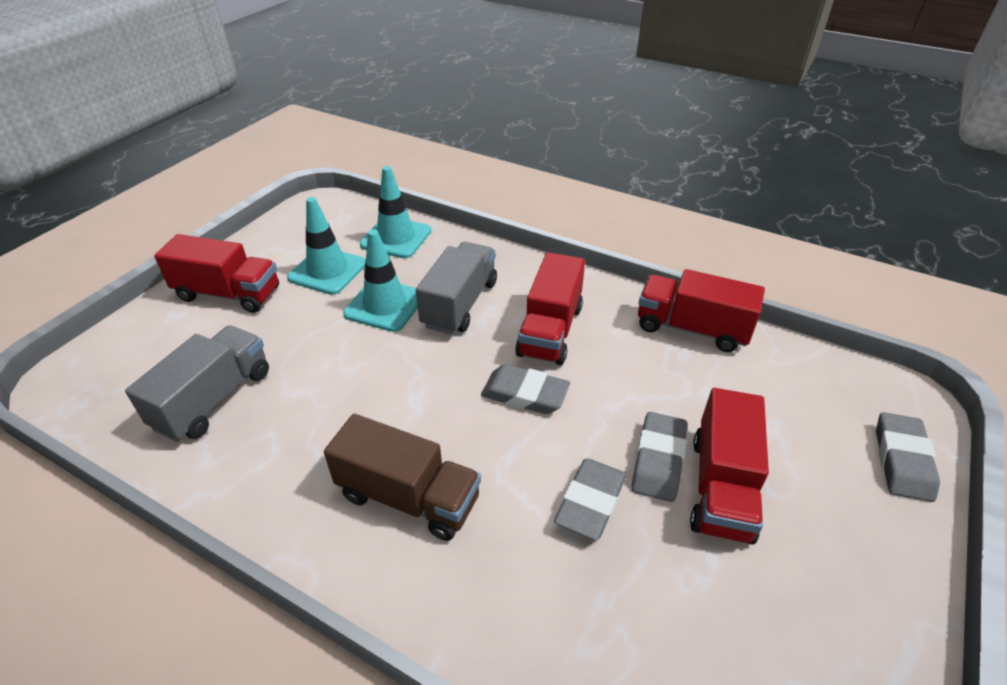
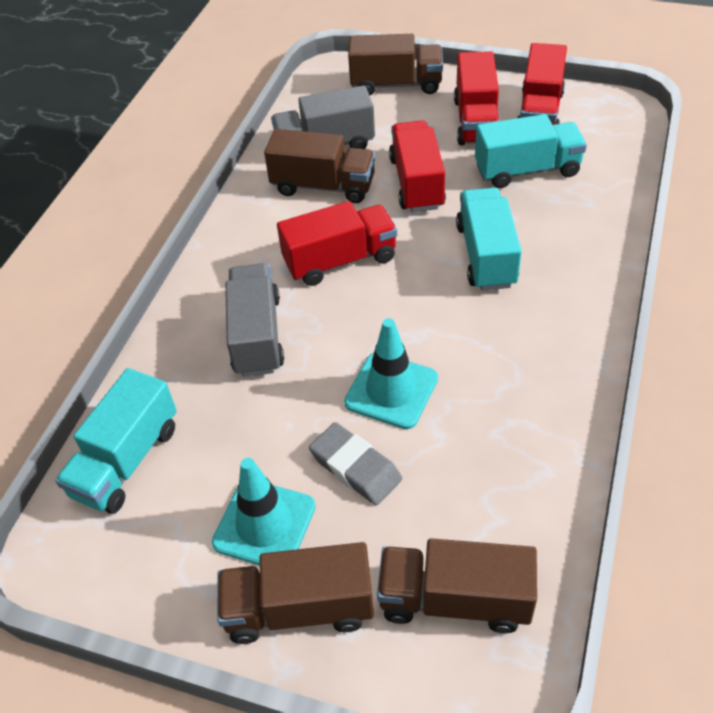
brown truck: [324,414,481,541] = 1 -> [217,542,374,644] [264,129,375,203] [348,34,443,96] [377,538,537,633] = 4
grey eraser: [481,364,570,414] [554,459,626,540] [632,412,687,502] [876,412,940,502] = 4 -> [309,422,402,505] = 1
turquoise traffic cone: [287,197,366,295] [343,229,418,332] [360,166,431,258] = 3 -> [212,458,316,566] [344,318,438,429] = 2
turquoise truck: none = 0 -> [55,368,177,514] [456,188,522,290] [475,114,587,188] = 3

